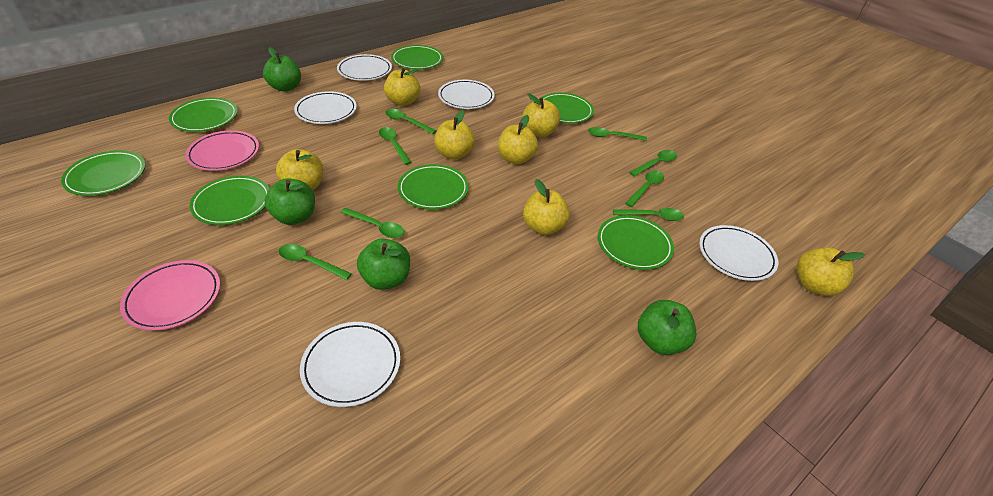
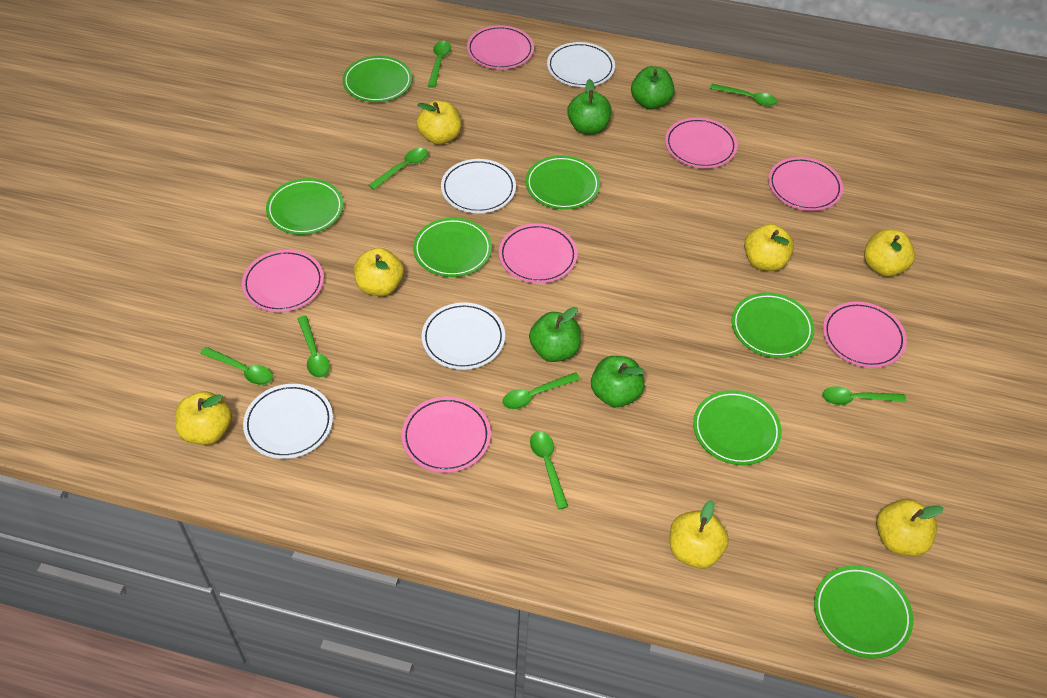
pink plate: [120,260,220,331] [185,130,259,171] = 2 -> [242,250,324,312] [402,397,491,473] [467,25,534,69] [499,223,577,283] [665,118,737,168] [768,157,843,211] [823,302,907,368] = 7
white plate: [294,91,357,124] [300,322,400,407] [337,54,392,81] [438,80,495,109] [699,225,778,281] = 5 -> [243,384,333,459] [422,302,505,370] [441,159,516,213] [547,42,615,87] = 4

